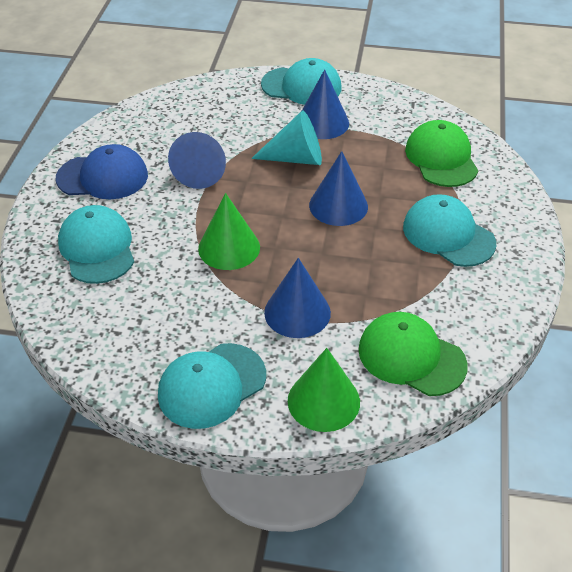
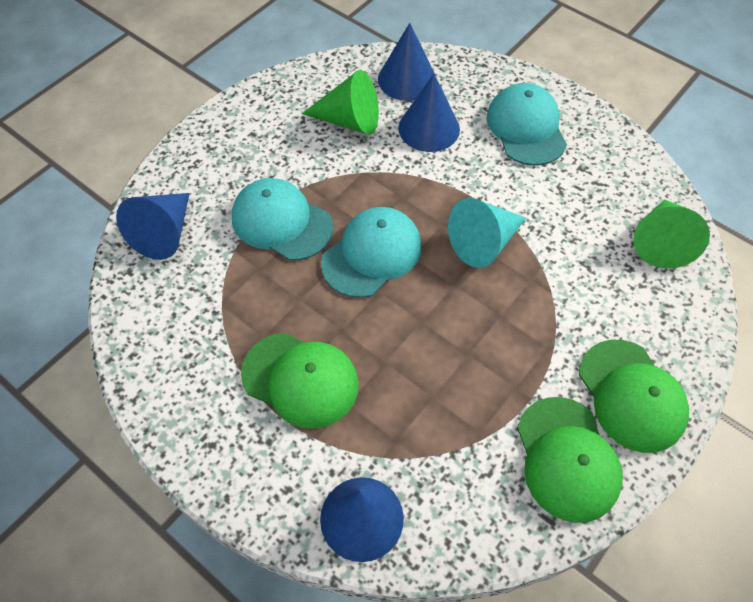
blue cap: [56,144,148,199] = 1 -> none = 0
green cap: [358,312,468,396] [405,120,478,187] = 2 -> [241,333,359,429] [517,397,623,523] [579,340,689,453] = 3
turquoise cap: [58,205,134,284] [158,343,266,429] [261,58,342,105] [403,194,496,267] = 4 -> [232,178,333,261] [321,207,422,298] [487,83,567,166] = 3

